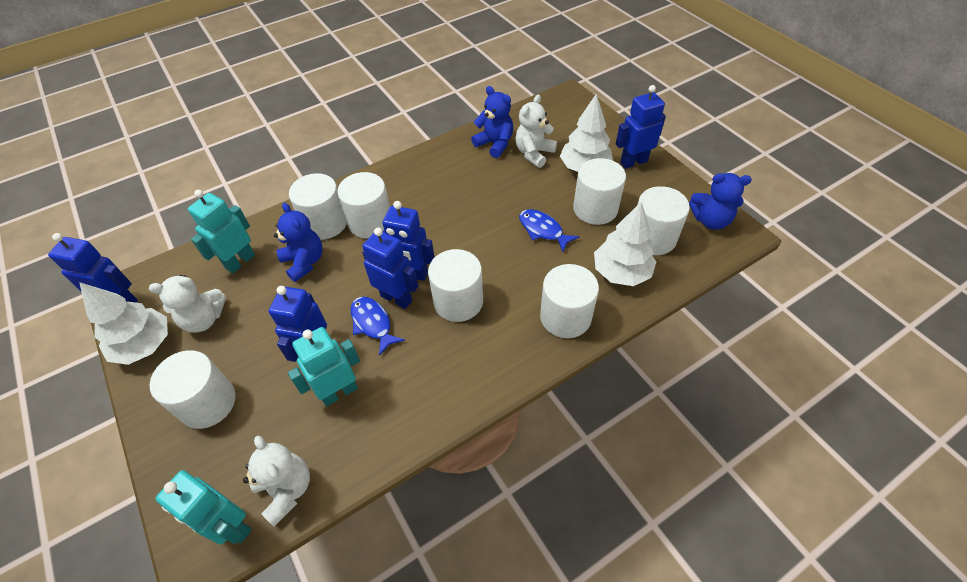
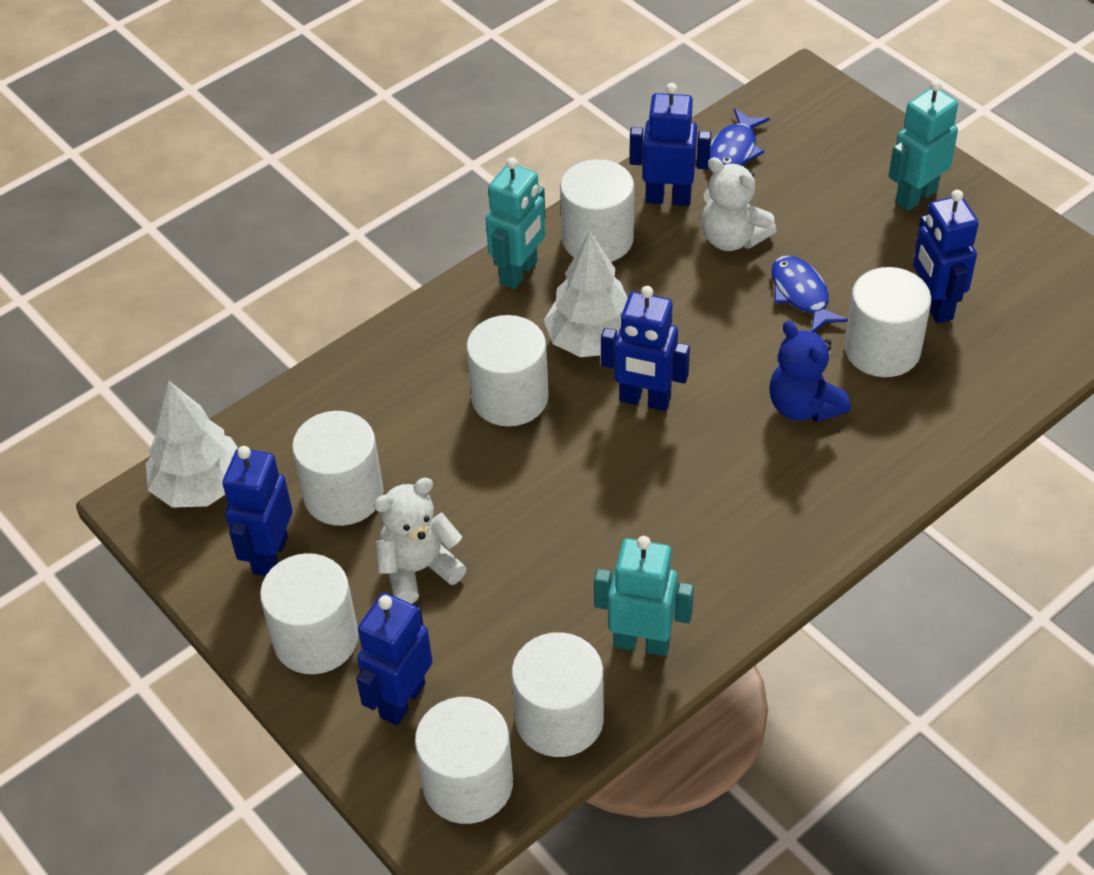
blue teddy bear: [274,203,323,282] [471,86,513,158] [689,173,752,230] = 3 -> [769,321,851,422] = 1
white teddy bear: [149,275,226,333] [243,436,310,526] [515,94,557,168] = 3 -> [374,478,467,604] [702,157,776,251] = 2
white tree: [79,282,168,365] [560,94,613,172] [594,202,656,286] = 3 -> [146,381,238,508] [544,231,628,357] = 2

